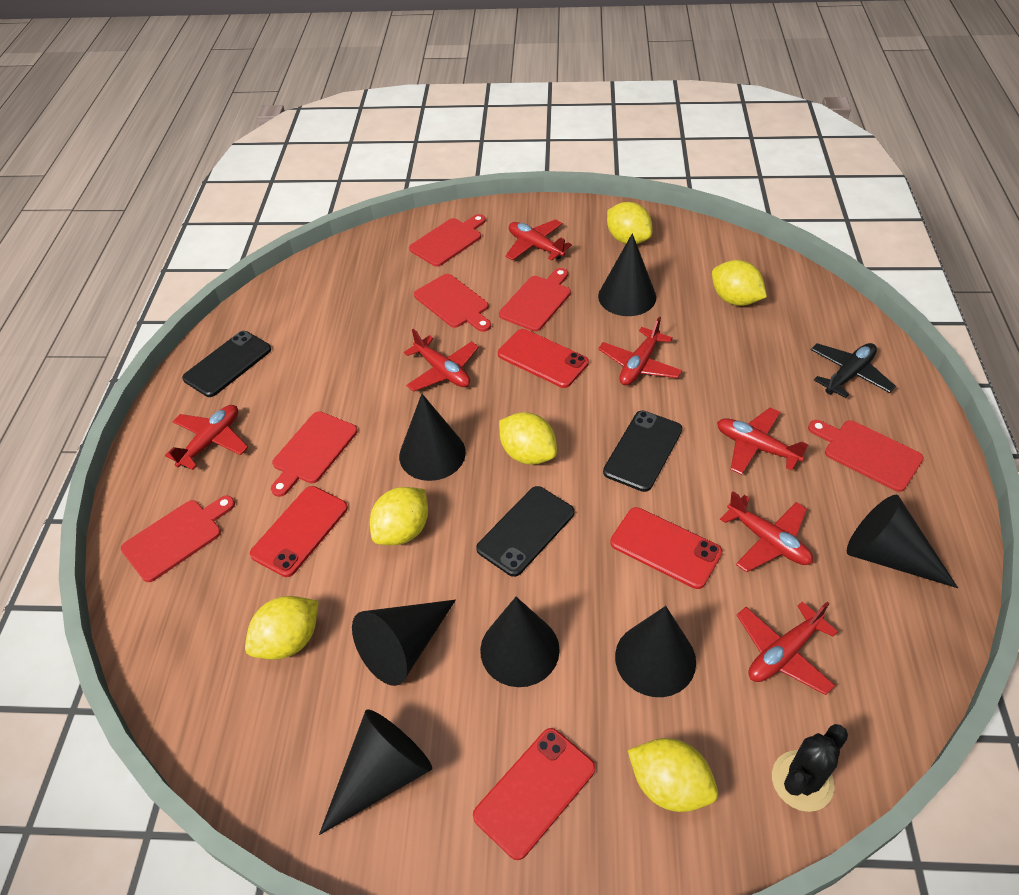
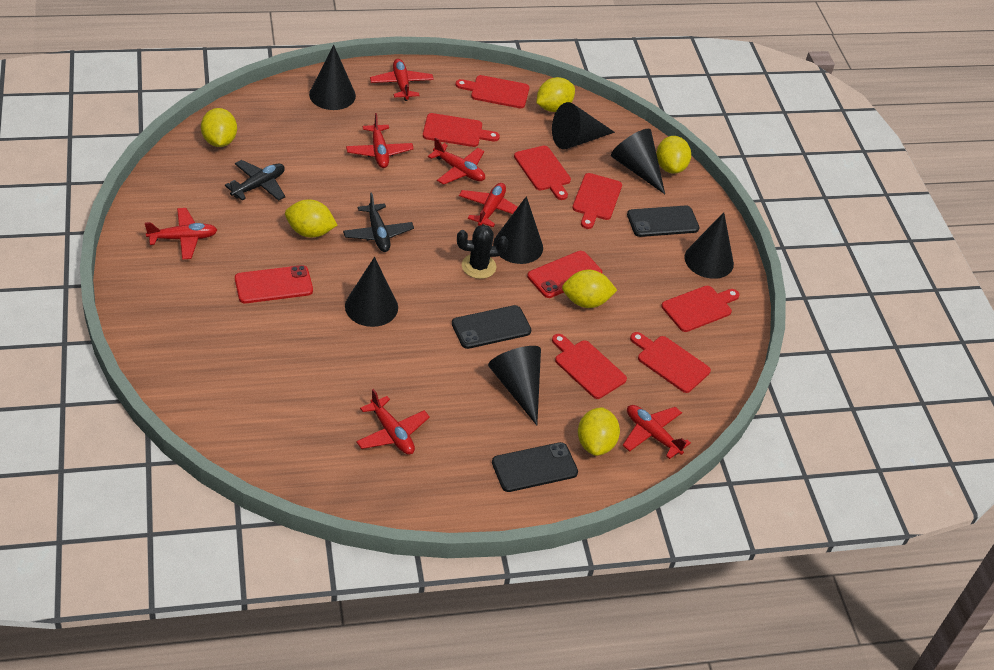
black plane: [811,343,896,398] = 1 -> [225,160,285,201] [343,193,414,252] = 2
red cutting board: [121,496,235,582] [271,411,357,497] [409,214,486,267] [414,274,491,332] [499,268,571,332] [808,420,924,492] = 6 -> [423,113,500,147] [455,75,530,108] [514,146,571,200] [552,334,627,399] [572,173,622,229] [630,332,711,393] [661,286,740,332] = 7
red phone: [250,486,348,577] [473,728,595,860] [498,329,589,388] [610,507,722,589] = 4 -> [235,265,313,303] [527,251,602,298] = 2

